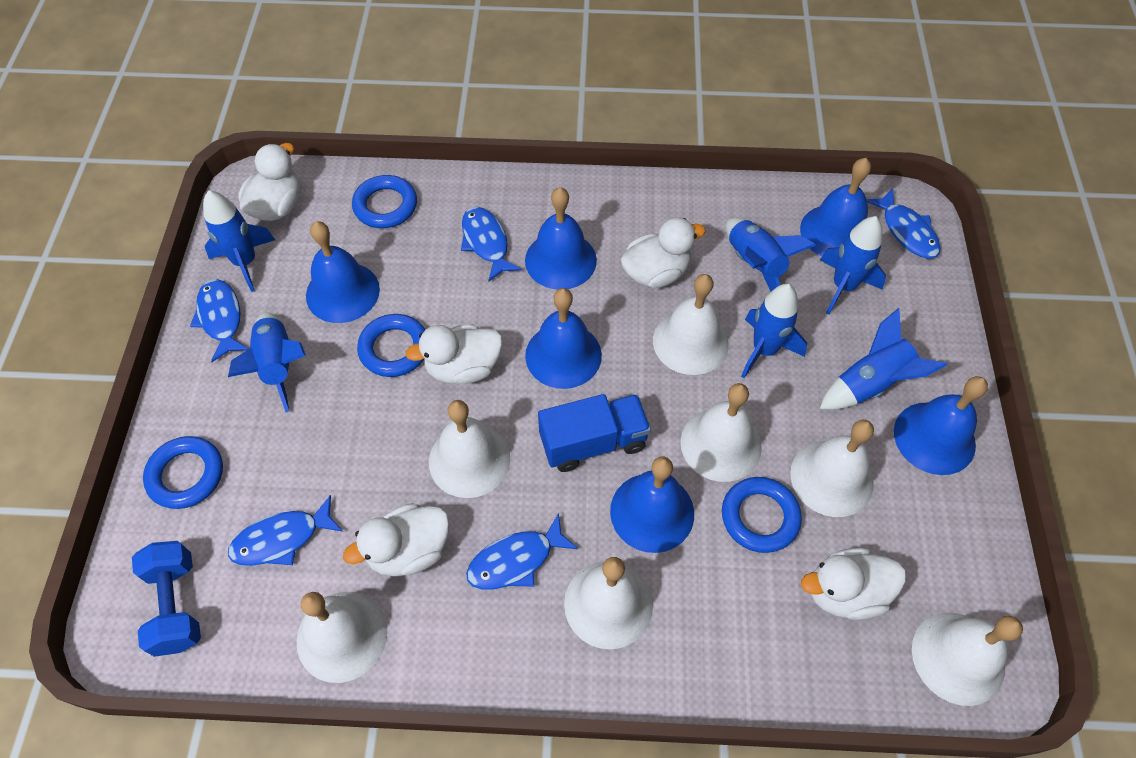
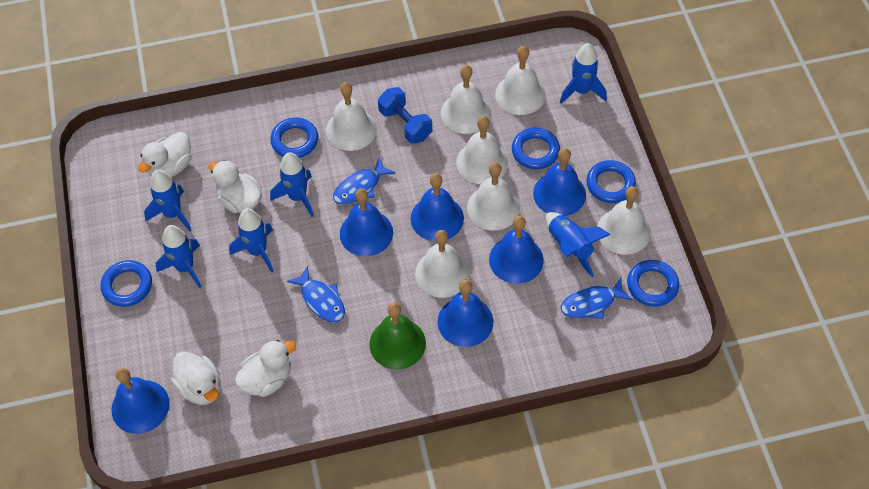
blue fish: [190,279,249,362] [228,495,343,566] [461,207,522,282] [466,513,578,590] [867,189,940,259] = 5 -> [287,266,345,322] [333,157,396,204] [561,278,633,319] = 3
blue ring: [143,436,223,509] [352,175,417,228] [357,314,425,377] [722,477,802,553] = 4 -> [100,260,152,307] [270,118,318,158] [512,128,560,169] [586,160,636,203] [627,260,679,307] = 5
blue truck: [538,394,651,472] = 1 -> none = 0
green bell: none = 0 -> [369,303,426,370] = 1
white duck: [238,143,300,221] [343,503,450,577] [405,325,503,384] [620,217,706,288] [801,548,906,620] = 5 -> [138,132,192,177] [171,351,221,405] [208,160,262,213] [235,340,296,397] = 4

